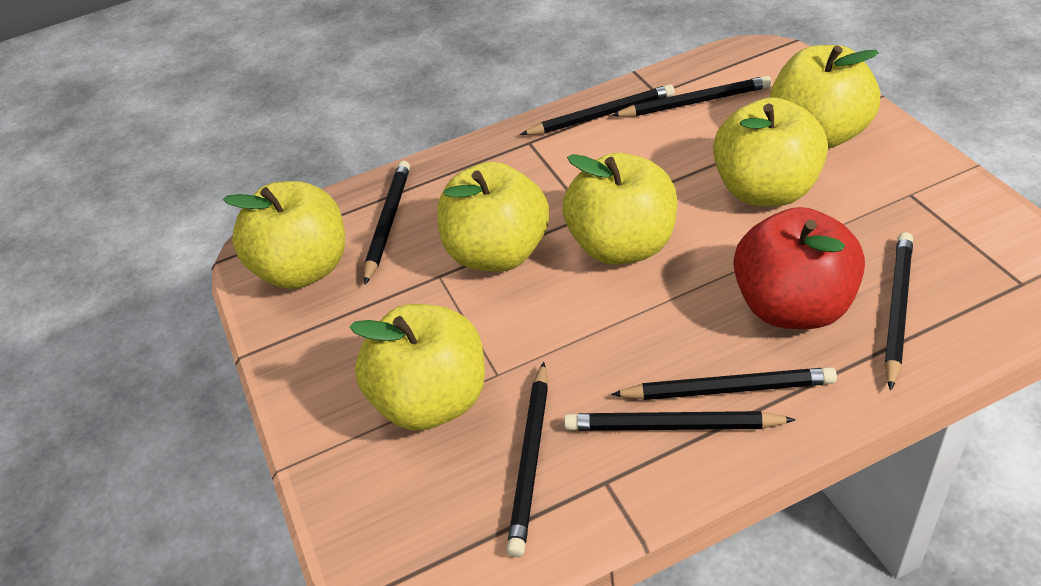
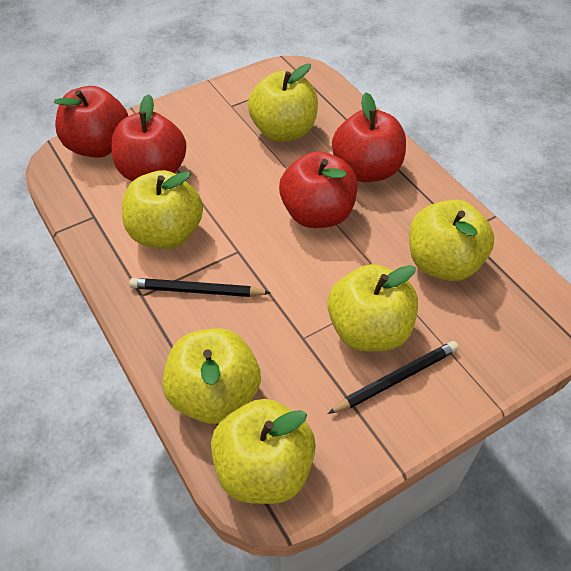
black pencil: [364,161,410,284] [507,362,548,557] [520,84,675,135] [564,411,796,431] [611,76,772,117] [611,367,837,400] [884,232,913,391] = 7 -> [129,278,270,297] [327,341,459,414] = 2
red apple: [733,207,865,329] = 1 -> [54,86,128,158] [111,94,186,181] [279,151,358,228] [332,92,406,182] = 4

